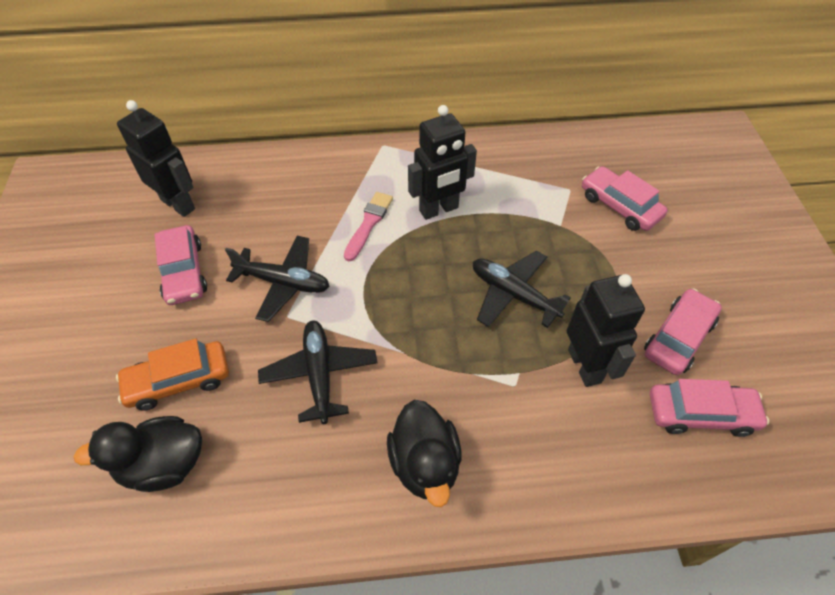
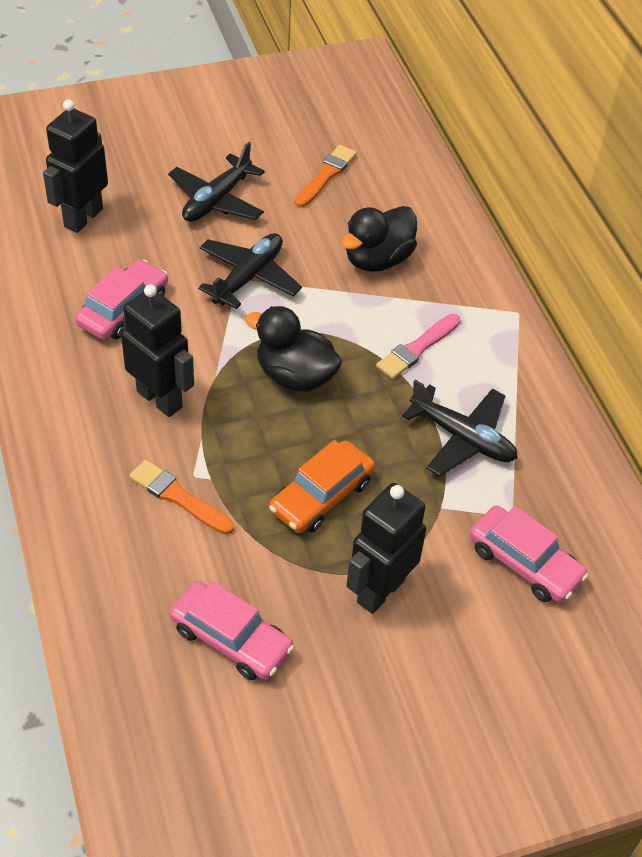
orange brush: none = 0 -> [129,460,234,535] [295,145,357,207] = 2
pink car: [155,225,207,305] [582,166,668,231] [644,288,722,375] [650,379,769,437] = 4 -> [75,259,168,340] [170,581,294,680] [470,505,588,603] = 3

